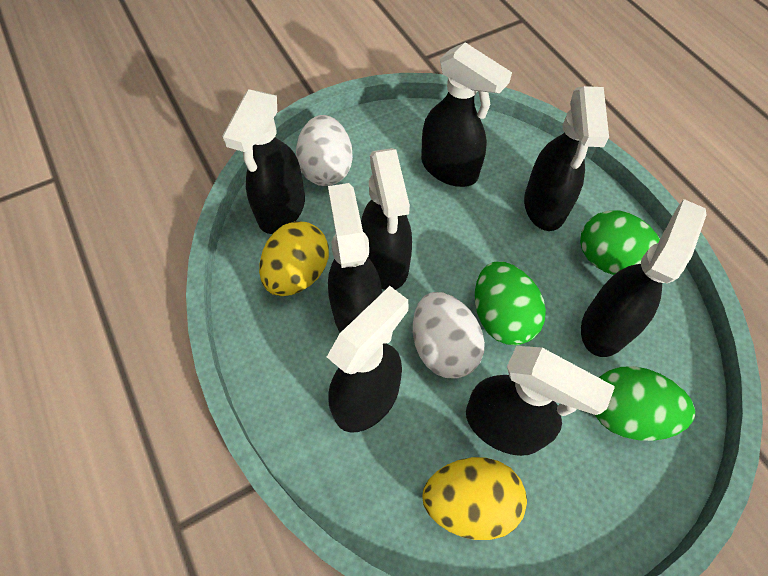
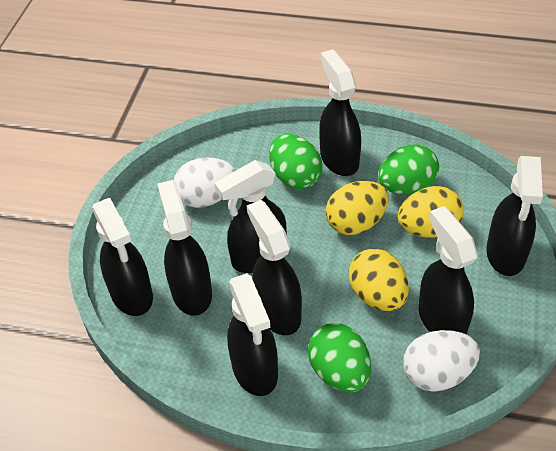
yellow egg: [259,221,329,296] [422,457,527,540] = 2 -> [326,181,389,235] [349,248,409,311] [398,186,464,238] = 3

